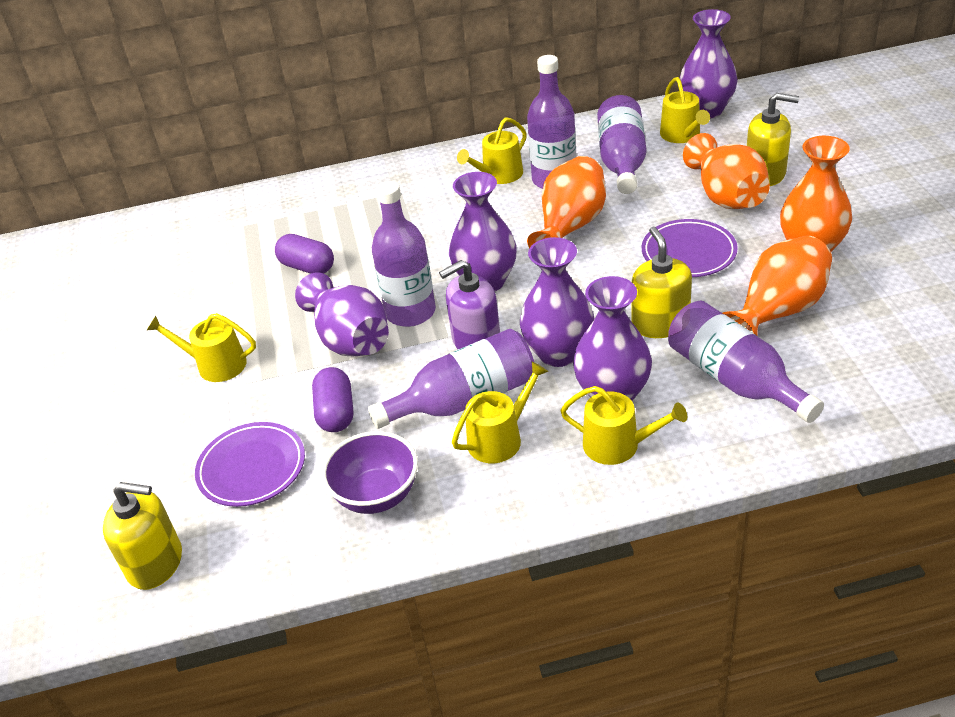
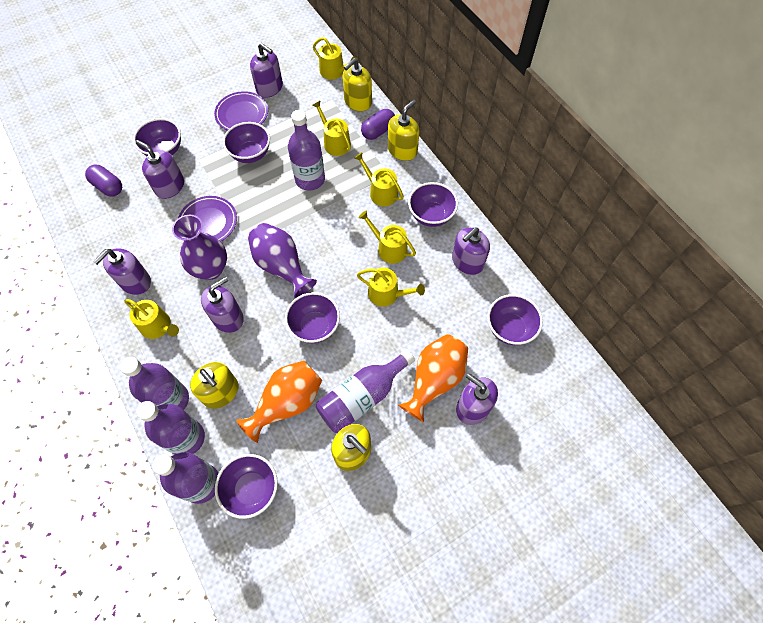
orange vase: [527,156,606,248] [683,133,770,209] [723,235,832,335] [780,136,852,252] = 4 -> [236,360,322,443] [398,334,468,422] = 2
purple bowl: [322,431,418,514] = 1 -> [133,118,181,156] [215,454,278,519] [223,122,270,163] [285,292,340,343] [408,182,458,227] [487,294,543,345] = 6
purple soap dispenser: [439,260,500,349] = 1 -> [93,248,151,295] [136,140,184,199] [201,277,244,333] [250,43,283,98] [452,228,490,275] [456,373,498,425] = 6
purple vase: [295,272,389,356] [449,172,517,291] [520,237,594,367] [573,276,652,401] [680,9,738,118] = 5 -> [172,215,227,280] [248,223,317,298] = 2
yellow soap dispenser: [103,482,182,590] [632,227,692,338] [747,93,799,186] = 3 -> [190,362,238,409] [331,424,371,471] [342,58,372,112] [388,100,419,161] = 4
yellow watering can: [146,313,256,382] [452,361,548,463] [457,117,527,184] [560,386,687,465] [660,77,710,143] = 5 -> [124,299,179,339] [312,101,351,156] [313,37,359,80] [354,152,404,206] [357,268,425,307] [358,210,416,264] = 6

